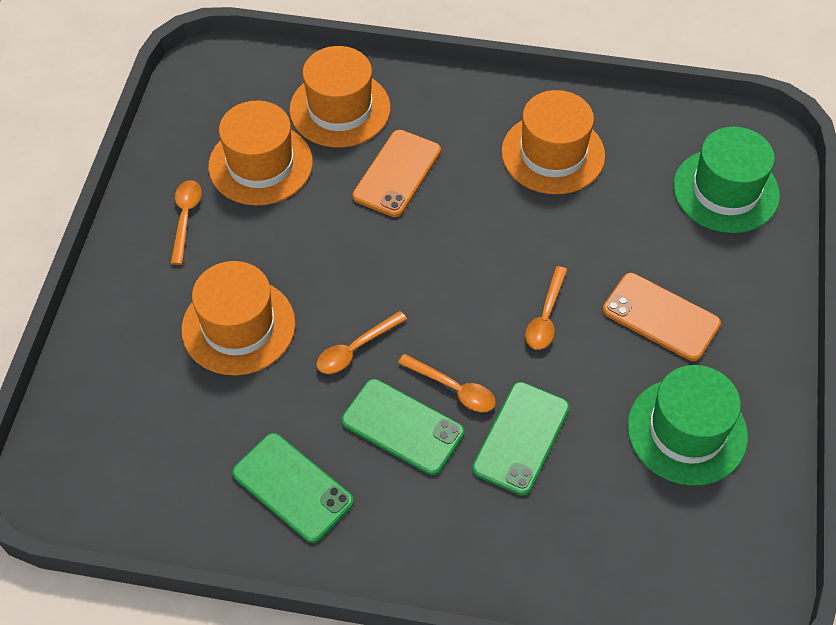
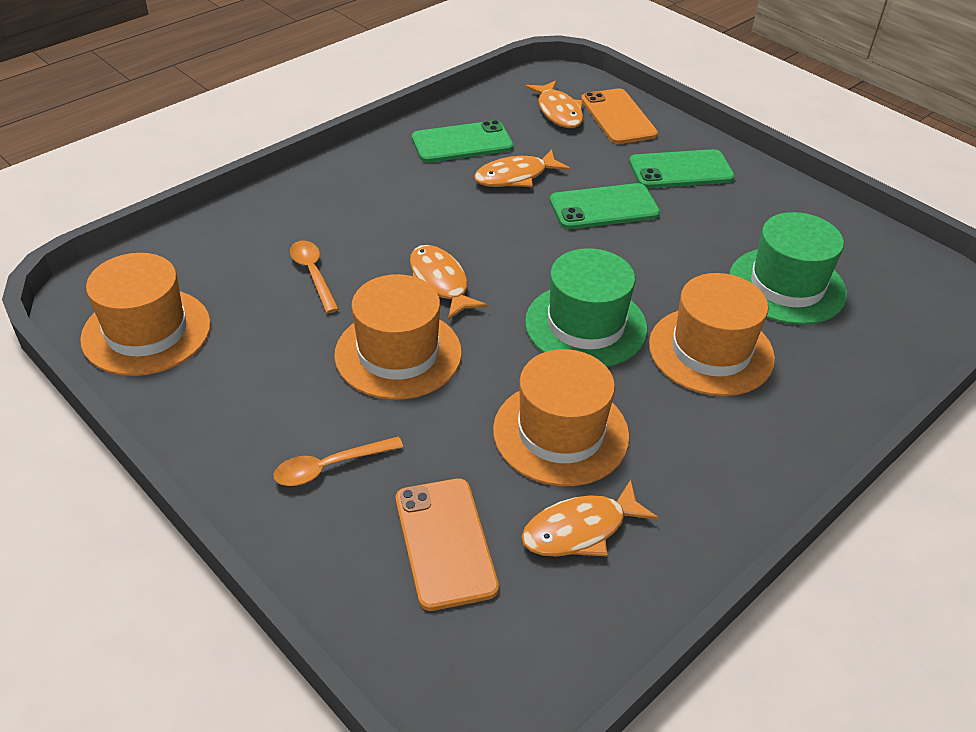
orange fish: none = 0 -> [410,245,488,320] [474,149,570,187] [521,479,658,557] [526,80,583,128] = 4
orange spoon: [170,180,202,265] [317,311,407,374] [398,354,496,412] [525,266,567,350] = 4 -> [273,436,403,486] [290,240,339,313] = 2

